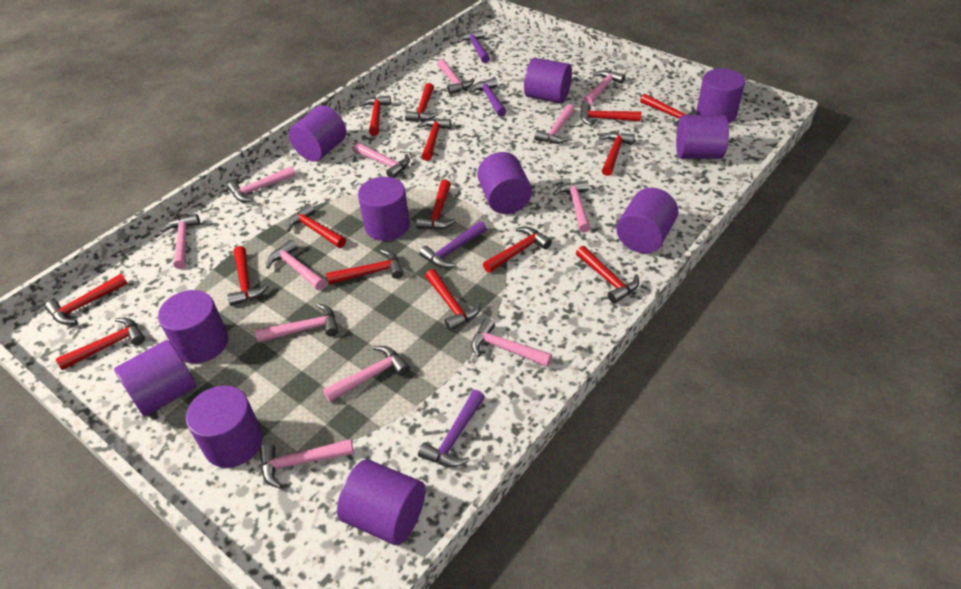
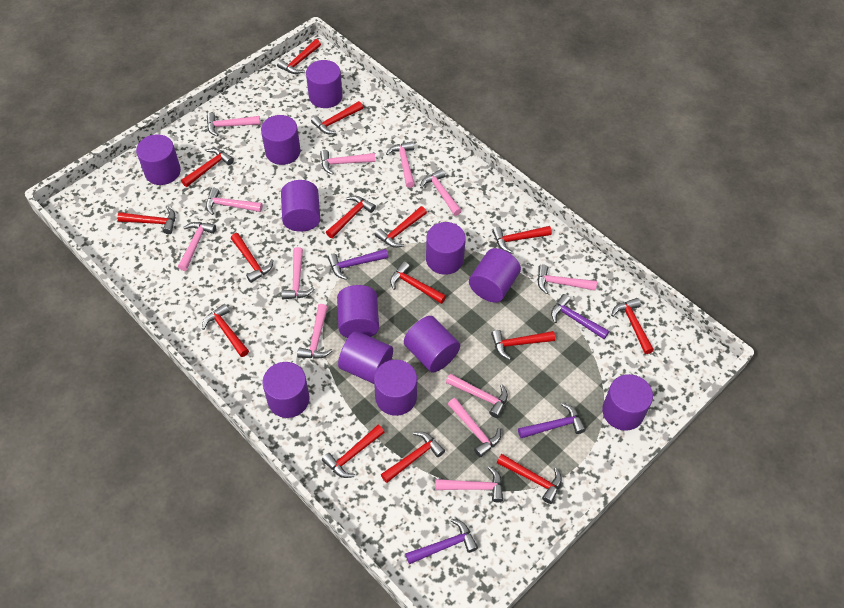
purple cylinder: [114,340,196,417] [158,290,228,363] [186,386,263,468] [289,105,346,162] [337,459,425,545] [358,177,410,241] [477,152,532,214] [524,58,572,103] [616,188,678,253] [676,115,729,159] [697,68,745,123] = 11 -> [136,134,181,185] [261,115,301,165] [262,362,310,418] [281,180,320,232] [306,60,342,108] [337,285,379,338] [338,331,393,384] [374,360,417,416] [404,316,460,372] [426,222,466,275] [469,248,521,302] [602,374,653,431] = 12

